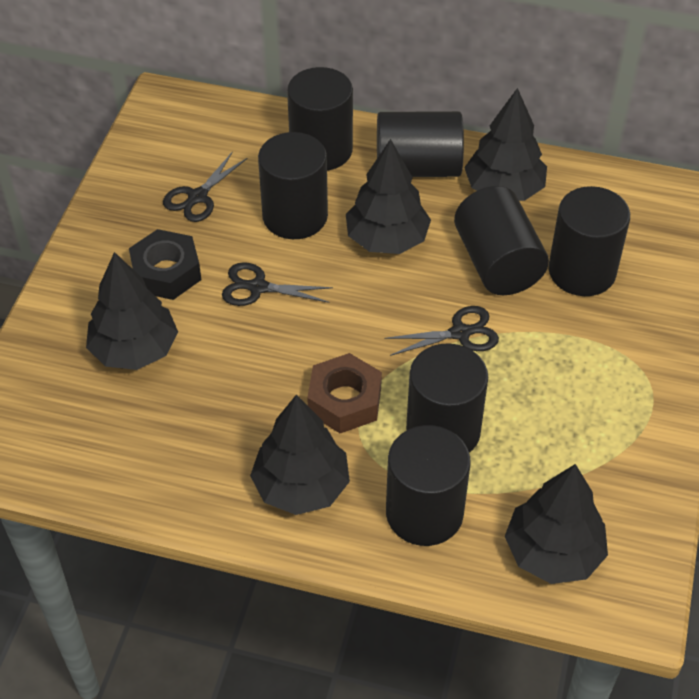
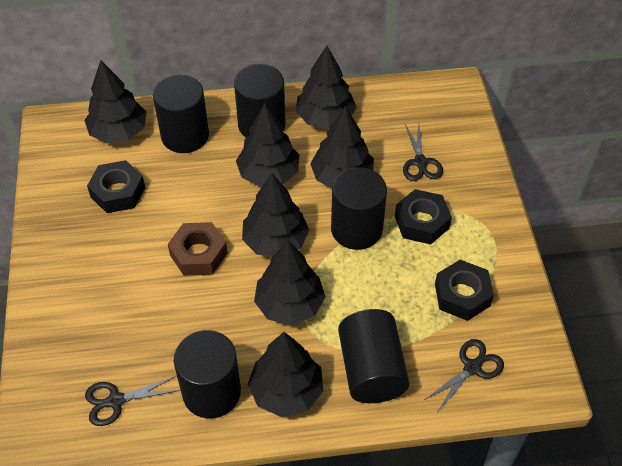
black cylinder: [258,132,328,239] [287,67,353,171] [377,111,464,177] [386,425,471,546] [406,343,488,453] [454,186,549,295] [548,186,630,296] = 7 -> [153,75,209,153] [174,330,241,418] [234,64,286,138] [331,167,387,250] [338,309,409,403] = 5
black nut: [129,229,202,300] = 1 -> [87,160,145,213] [395,189,452,244] [435,260,494,321] = 3
black tree: [86,252,178,370] [250,394,350,515] [346,139,431,254] [464,88,547,201] [505,464,608,584] = 5 -> [84,60,146,143] [236,103,299,187] [242,173,309,257] [248,332,323,417] [254,239,325,325] [296,46,357,129] [310,106,374,188] = 7

